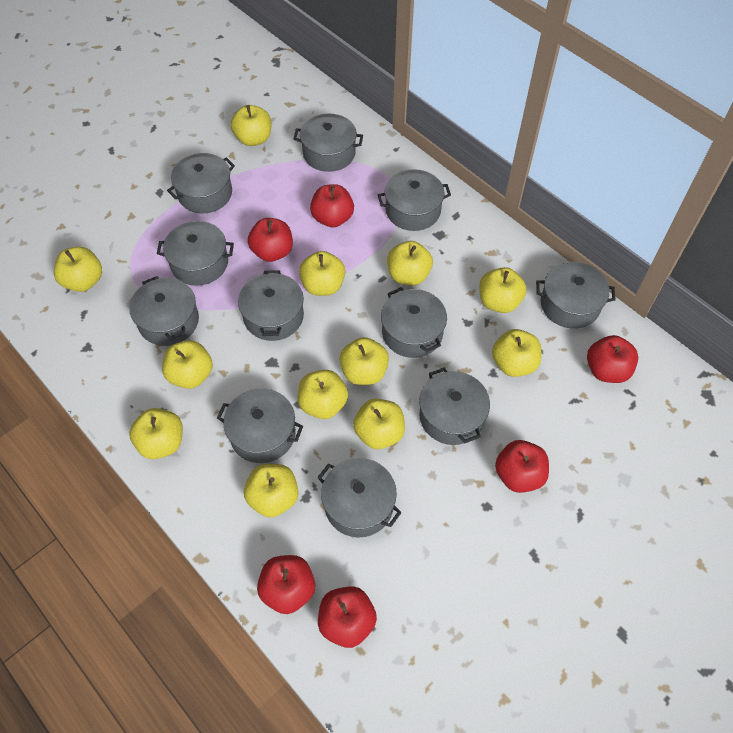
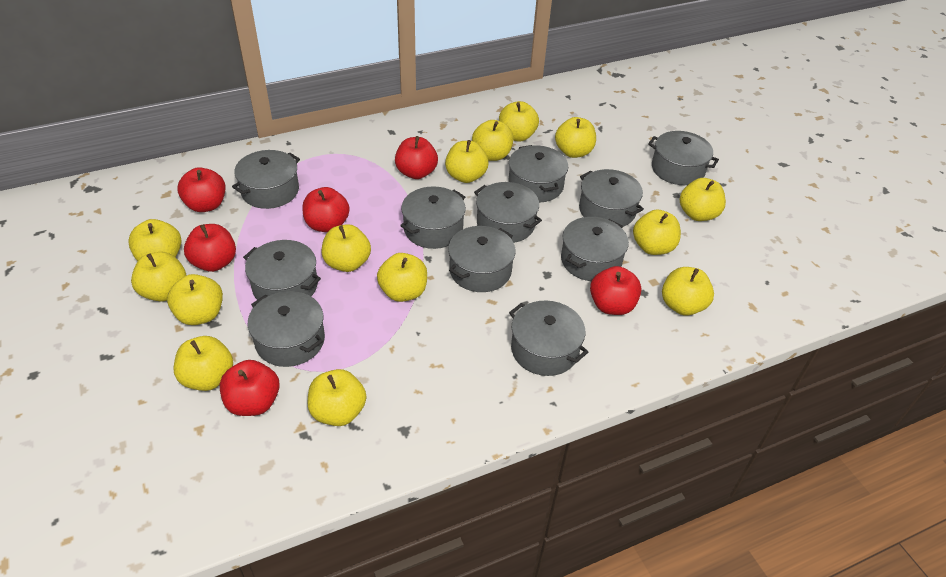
yellow apple: [54,247,102,292] [129,408,183,459] [162,340,213,389] [231,105,272,146] [244,464,298,517] [298,370,348,419] [299,251,345,296] [339,337,389,385] [353,399,405,449] [387,241,433,285] [479,267,527,313] [492,329,541,377] = 12 -> [128,219,181,261] [131,252,186,302] [167,274,223,325] [174,336,233,391] [308,369,366,426] [322,224,371,272] [377,253,427,302] [445,140,488,183] [472,120,514,161] [499,101,539,142] [555,117,596,158] [633,210,681,255] [662,267,714,315] [680,178,726,221] = 14

